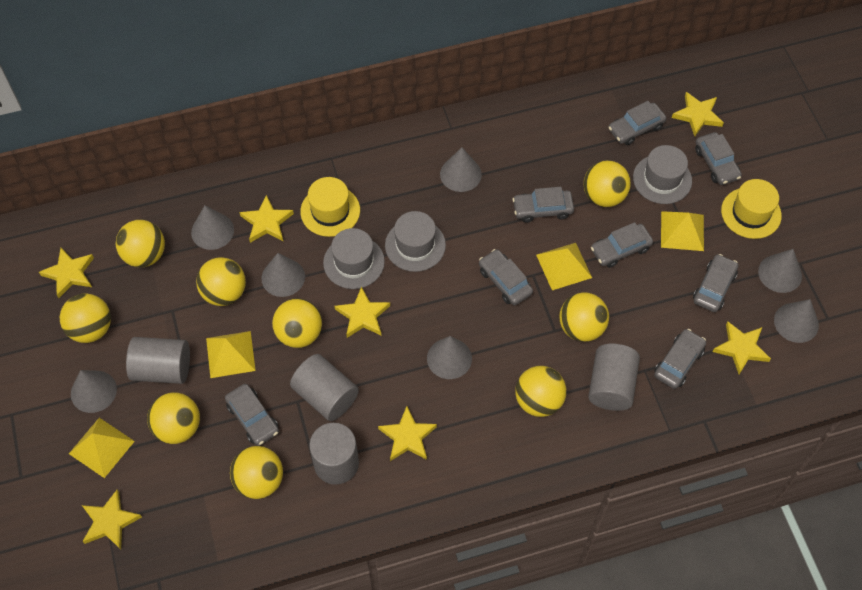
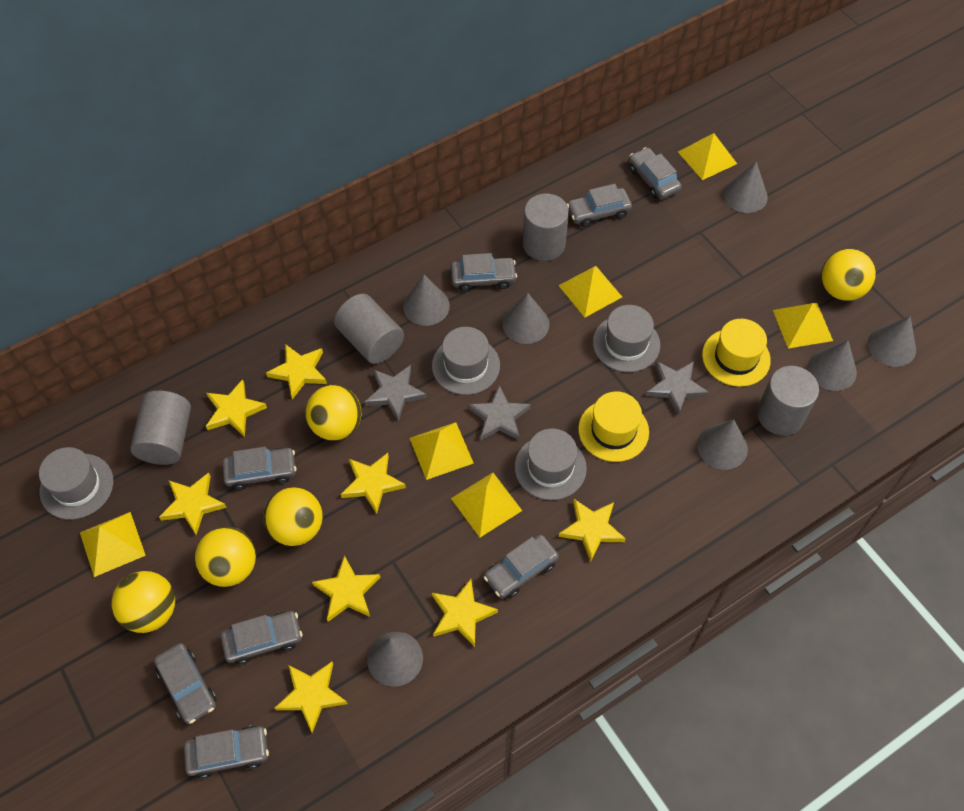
grey hat: [323,228,385,289] [385,211,446,272] [633,145,692,204] = 3 -> [39,447,113,520] [432,327,500,395] [515,429,587,500] [593,305,660,372] = 4
grey star: none = 0 -> [365,365,427,422] [468,385,531,441] [646,361,709,415] = 3
yellow ball: [60,293,111,343] [116,220,165,268] [147,392,200,444] [196,257,246,306] [230,446,283,499] [272,298,322,348] [515,366,566,417] [559,292,609,342] [584,160,631,207] = 9 -> [112,571,175,633] [195,527,256,587] [263,487,323,546] [306,385,361,440] [821,249,876,301] = 5
yellow pyramid: [69,418,135,478] [206,331,256,378] [536,243,592,290] [661,211,704,251] = 4 -> [80,512,146,577] [410,422,474,480] [451,473,522,537] [558,266,622,317] [678,133,737,180] [773,303,833,349] = 6
yellow star: [39,248,94,298] [82,490,142,549] [239,195,294,243] [335,286,390,338] [378,406,437,461] [672,92,724,136] [712,321,771,374] = 7 -> [159,473,227,535] [206,379,267,437] [266,344,327,400] [275,662,348,733] [312,555,381,622] [341,453,406,514] [432,579,498,647] [559,499,626,562] = 8

